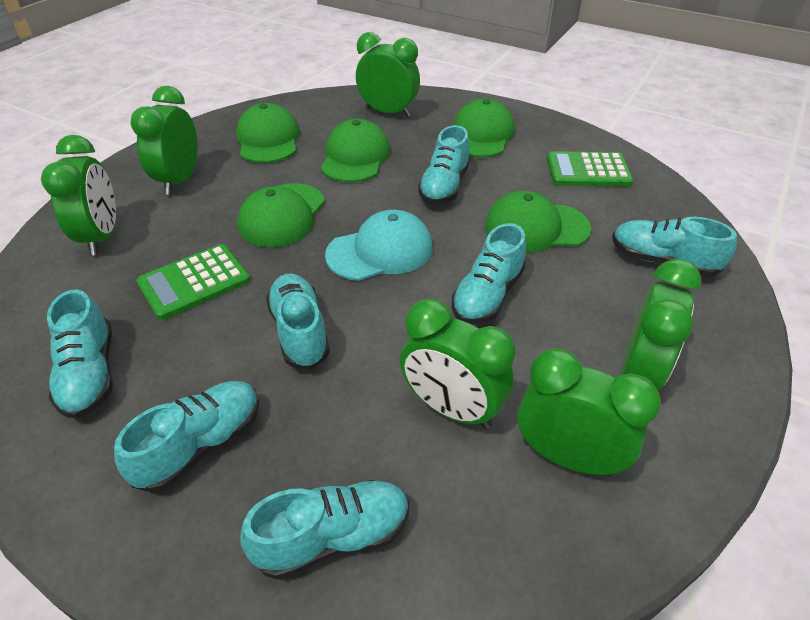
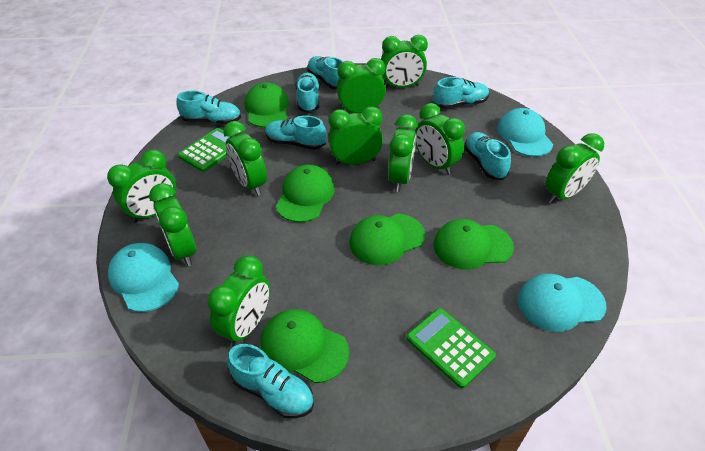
green clock: [41,135,116,256] [131,86,198,195] [356,32,420,117] [400,299,515,429] [517,348,661,476] [621,259,701,391] = 6 -> [107,150,176,223] [149,183,197,266] [207,255,270,347] [223,121,267,196] [328,106,383,165] [337,58,386,113] [381,35,428,88] [388,114,418,192] [415,103,465,175] [546,133,604,203] = 10
turquoise cap: [325,210,433,281] = 1 -> [108,243,179,312] [497,108,553,157] [518,274,606,332] = 3

